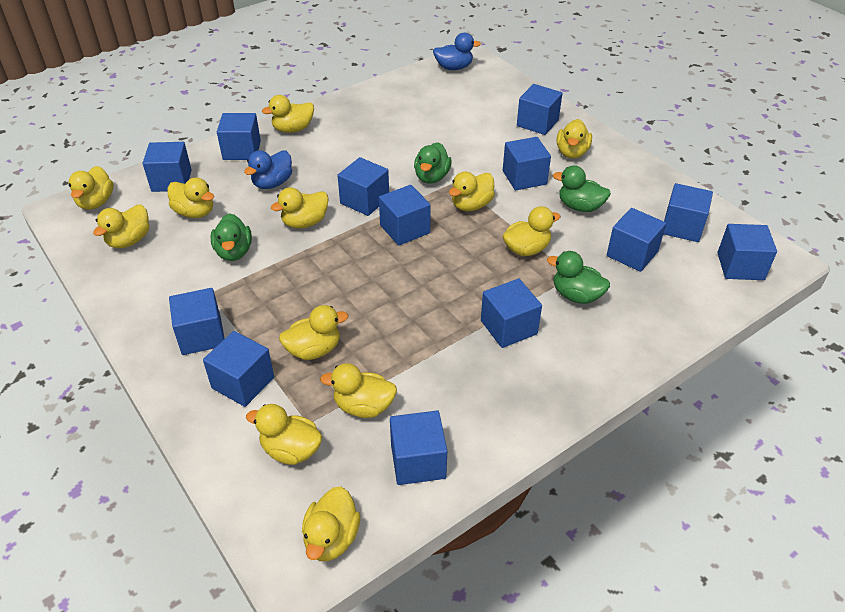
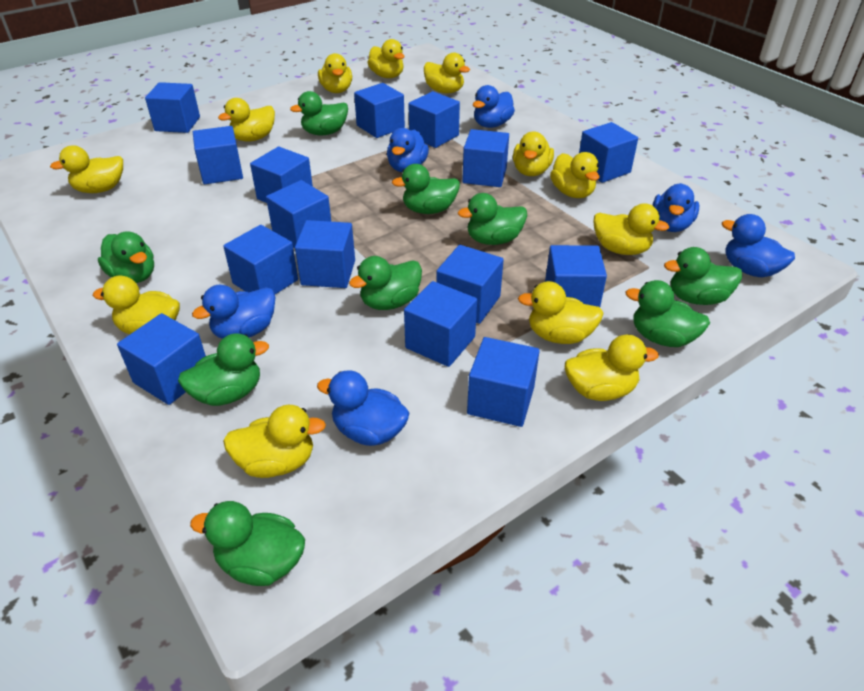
blue cube: [143,142,192,192] [169,288,225,355] [203,331,274,407] [217,113,261,160] [337,157,389,216] [379,185,431,246] [390,410,447,485] [481,279,542,348] [503,137,551,190] [517,84,562,135] [607,208,666,272] [664,183,713,242] [717,224,777,280] = 13 -> [117,313,206,405] [145,82,200,133] [193,126,243,184] [223,225,298,294] [250,147,313,203] [266,180,331,248] [295,220,355,288] [354,83,405,138] [404,281,477,367] [408,91,460,148] [436,245,504,324] [462,129,509,187] [467,337,540,427] [545,245,607,307] [579,122,638,183] = 15
blue duck: [244,150,292,189] [433,33,481,70] = 2 -> [192,285,276,339] [317,370,409,446] [387,128,429,172] [473,85,515,128] [652,183,699,232] [722,214,795,277] = 6
green duck: [210,213,252,261] [414,142,452,183] [547,251,610,304] [553,165,611,212] = 4 -> [98,231,154,283] [178,333,269,406] [190,501,305,586] [290,91,348,136] [349,256,422,310] [392,164,460,214] [458,193,527,245] [625,280,710,347] [664,247,742,305] = 9

